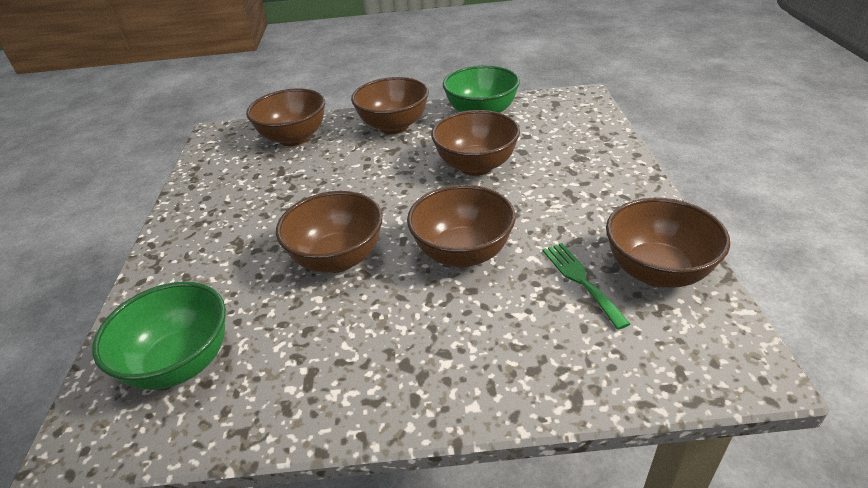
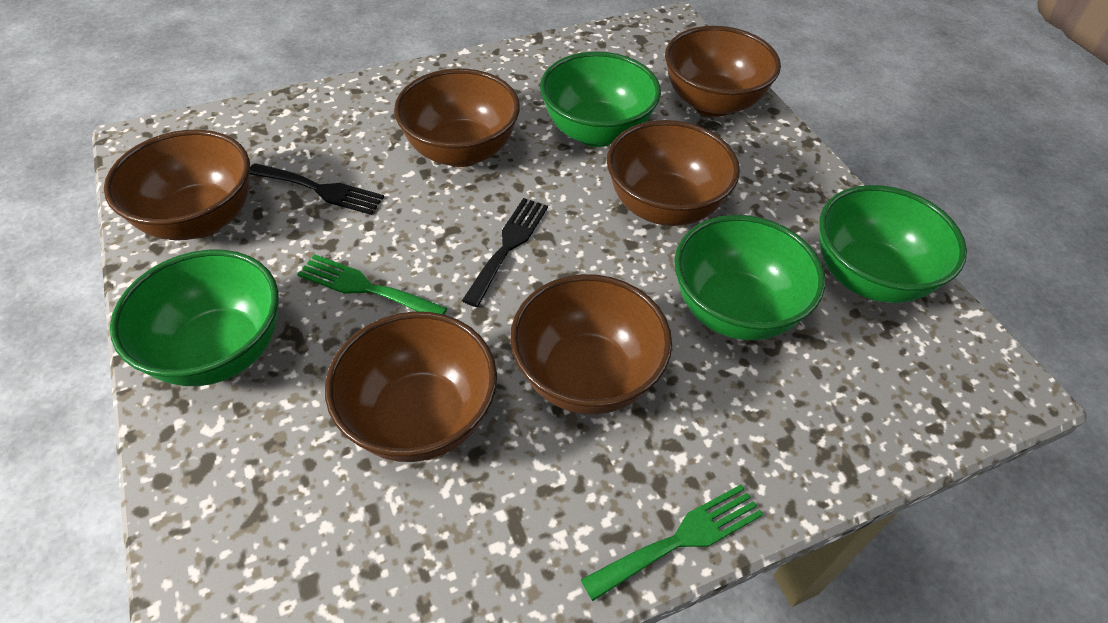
black fork: none = 0 -> [249,163,384,215] [462,198,548,307] = 2
green bowl: [92,282,226,390] [443,65,520,113] = 2 -> [110,250,279,386] [540,51,661,147] [674,215,825,340] [819,185,967,303] = 4
green fork: [542,243,630,330] = 1 -> [297,254,447,315] [581,485,763,601] = 2

